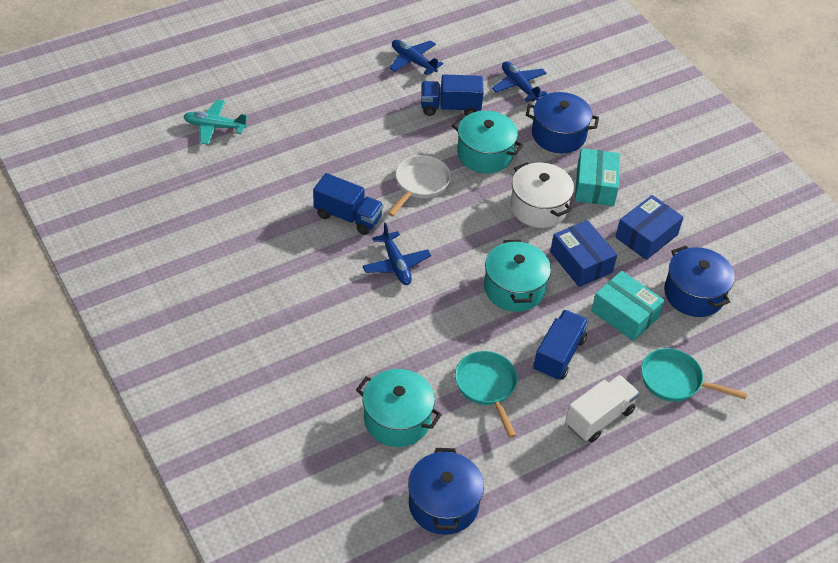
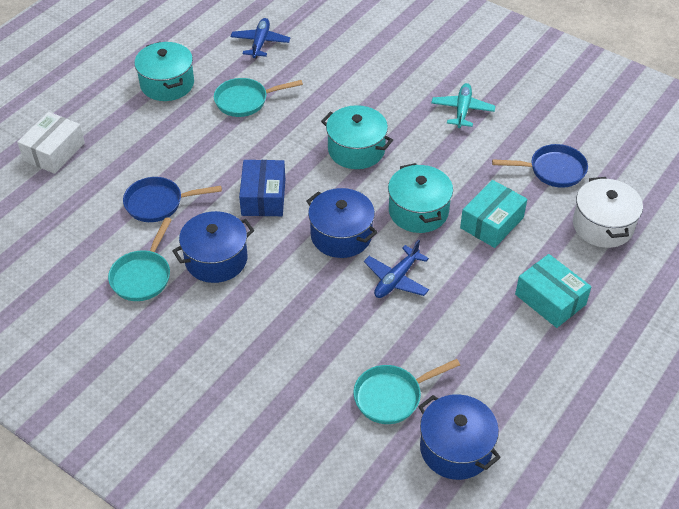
blue box: [550,220,617,287] [615,195,684,260] = 2 -> [239,160,285,216] = 1
blue pan: none = 0 -> [123,177,222,222] [492,144,588,188] = 2
blue plane: [362,223,431,285] [389,40,443,75] [492,61,547,102] = 3 -> [230,18,290,58] [364,240,429,298] = 2
blue truck: [313,173,383,235] [421,74,484,116] [533,310,589,381] = 3 -> none = 0
turquoise pan: [455,351,518,438] [641,348,747,402] = 2 -> [108,217,172,301] [214,78,303,117] [354,359,460,424] = 3
white box: none = 0 -> [17,112,85,174] = 1
white pan: [388,155,451,216] = 1 -> none = 0
white truck: [565,375,639,443] = 1 -> none = 0

